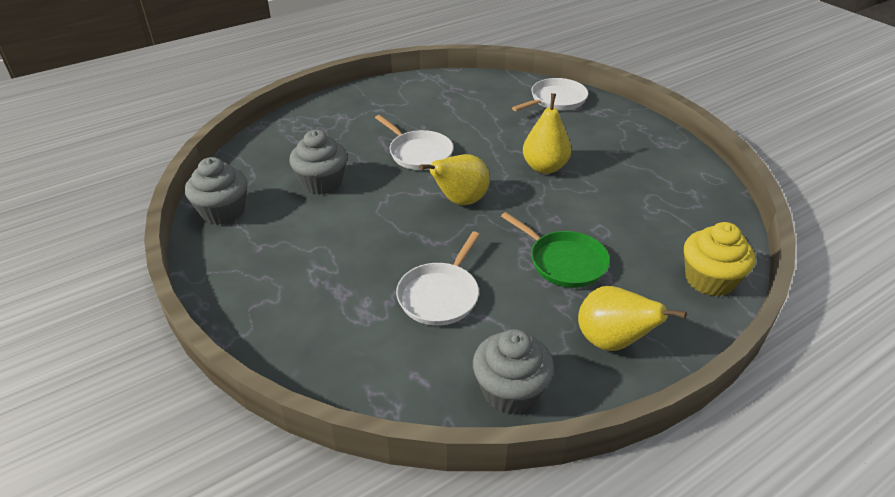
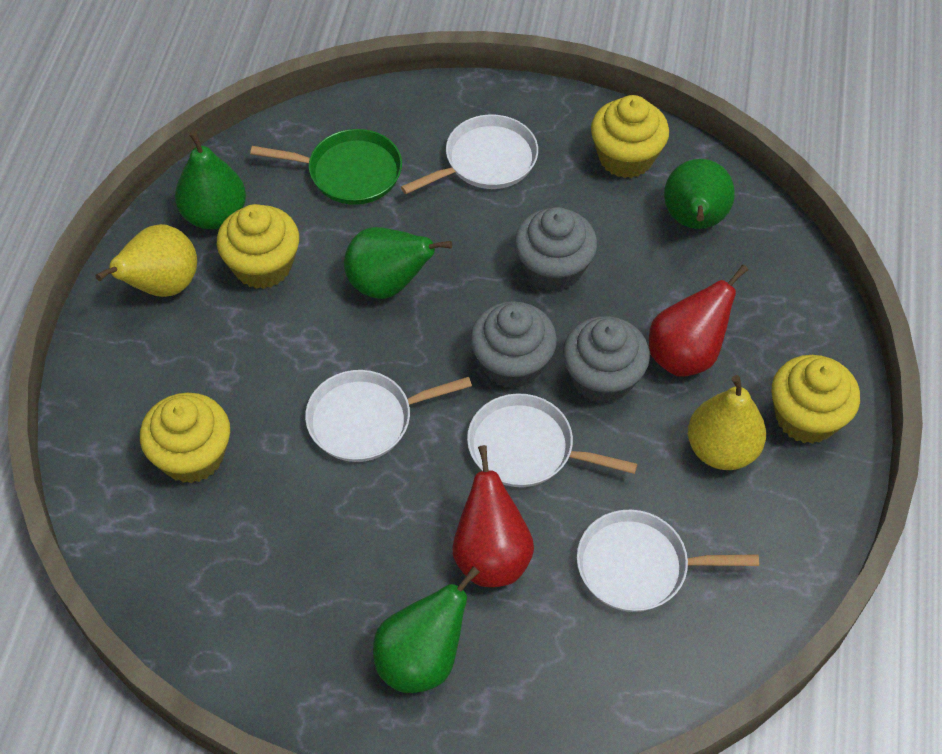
green pear: none = 0 -> [175,131,246,229] [344,227,452,299] [373,566,480,693] [664,159,735,229] = 4
red pear: none = 0 -> [452,445,534,587] [649,265,748,377] = 2
white pan: [375,115,453,170] [396,231,480,326] [512,78,588,111] = 3 -> [305,370,472,462] [401,114,538,194] [467,393,637,487] [577,510,759,612] = 4
yellow cupcake: [684,222,755,296] = 1 -> [140,393,230,483] [217,204,299,289] [591,95,669,178] [772,355,860,444] = 4
yellow pear: [419,154,490,205] [523,93,571,174] [578,286,687,351] = 3 -> [95,224,197,297] [688,375,766,470] = 2

